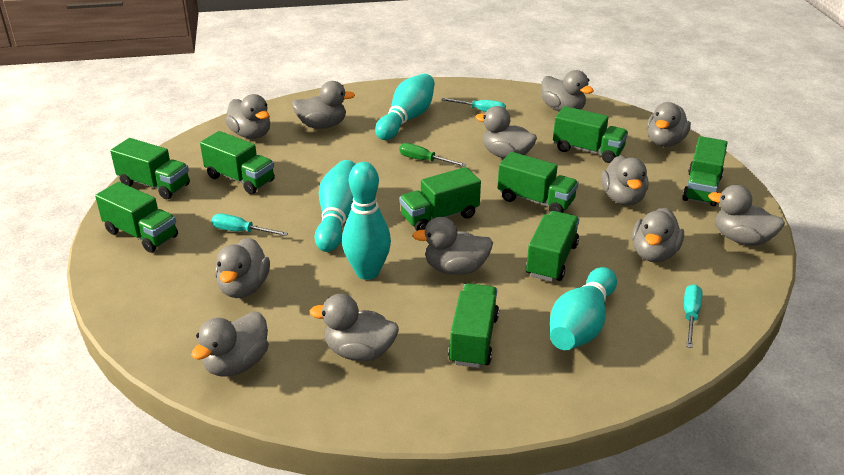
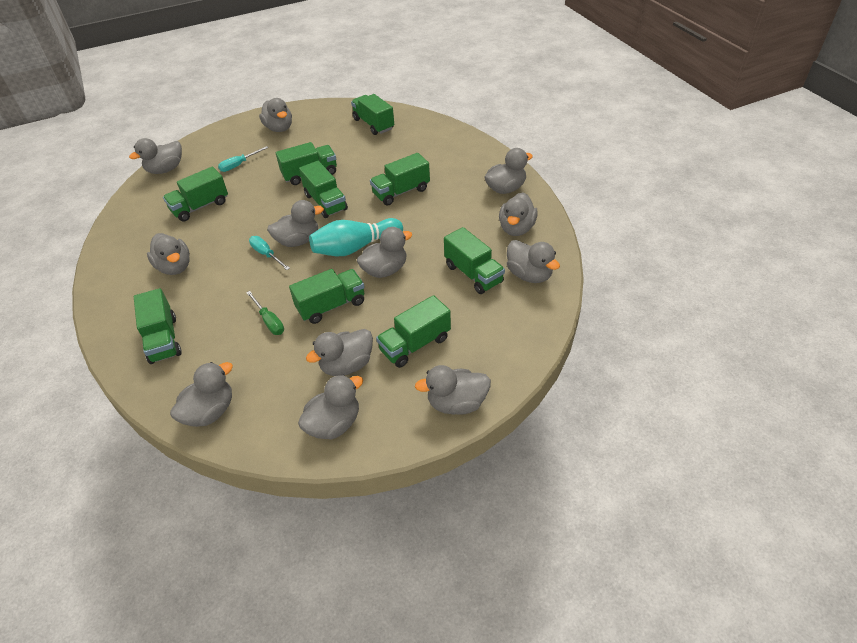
turquoise bowling pin: [314,160,356,252] [342,162,391,280] [375,74,435,140] [550,267,617,350] = 4 -> [309,218,403,256] = 1
turquoise screwdriver: [212,214,288,236] [441,98,506,112] [684,284,703,348] = 3 -> [218,146,268,172] [249,236,290,270] = 2

